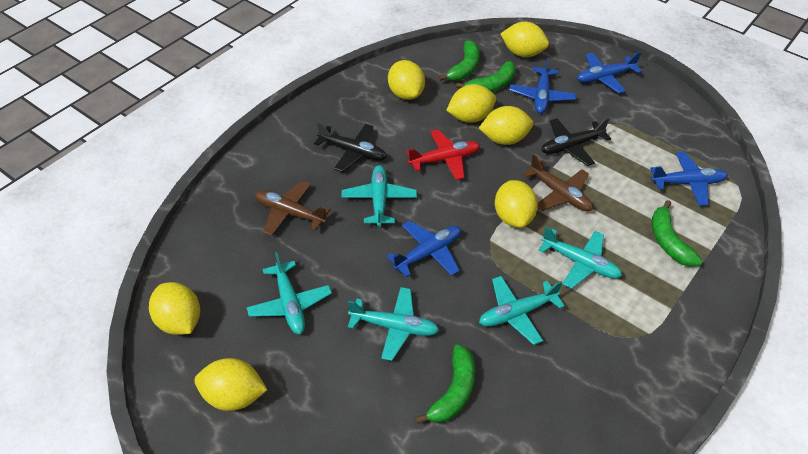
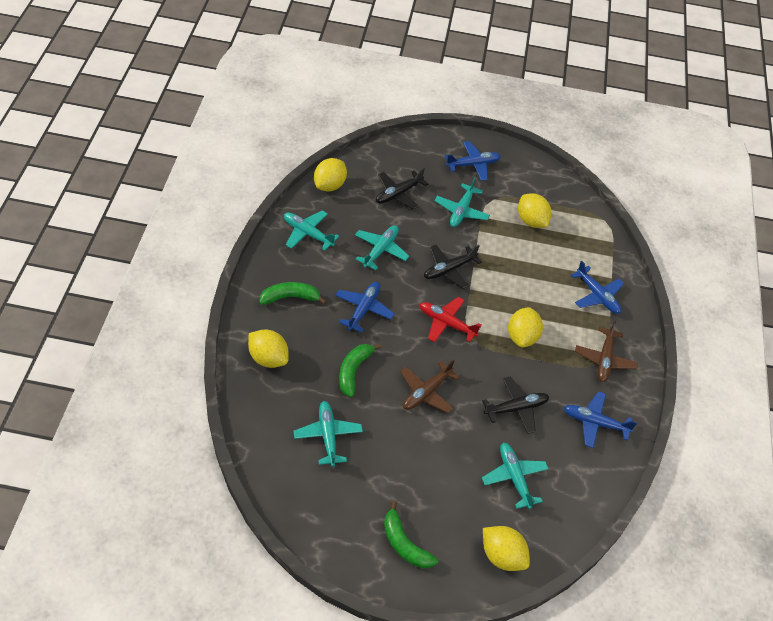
black plane: [314,122,387,172] [542,118,611,166] = 2 -> [376,168,428,209] [424,245,482,289] [482,377,549,434] = 3
green banana: [415,344,475,424] [439,40,480,81] [456,61,516,92] [652,200,702,267] = 4 -> [259,282,327,305] [339,344,382,397] [384,501,438,568] = 3
yellow lemon: [149,282,200,335] [194,358,267,411] [388,60,425,100] [446,84,496,123] [479,106,533,145] [495,180,538,228] [501,22,549,57] = 7 -> [248,329,289,368] [314,158,347,191] [483,526,530,571] [508,307,543,347] [518,194,551,228] = 5

